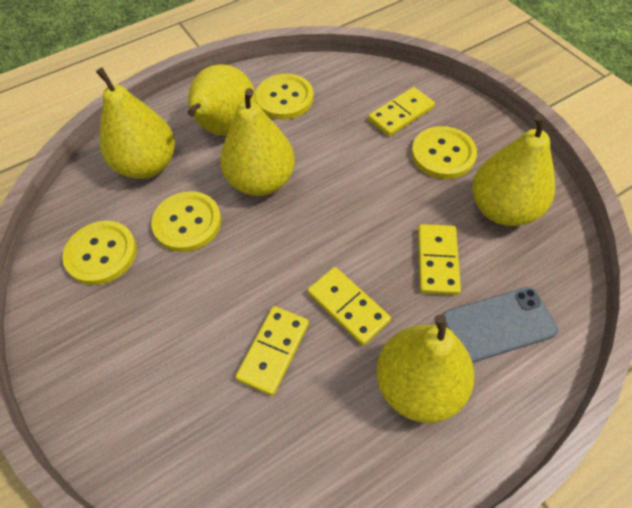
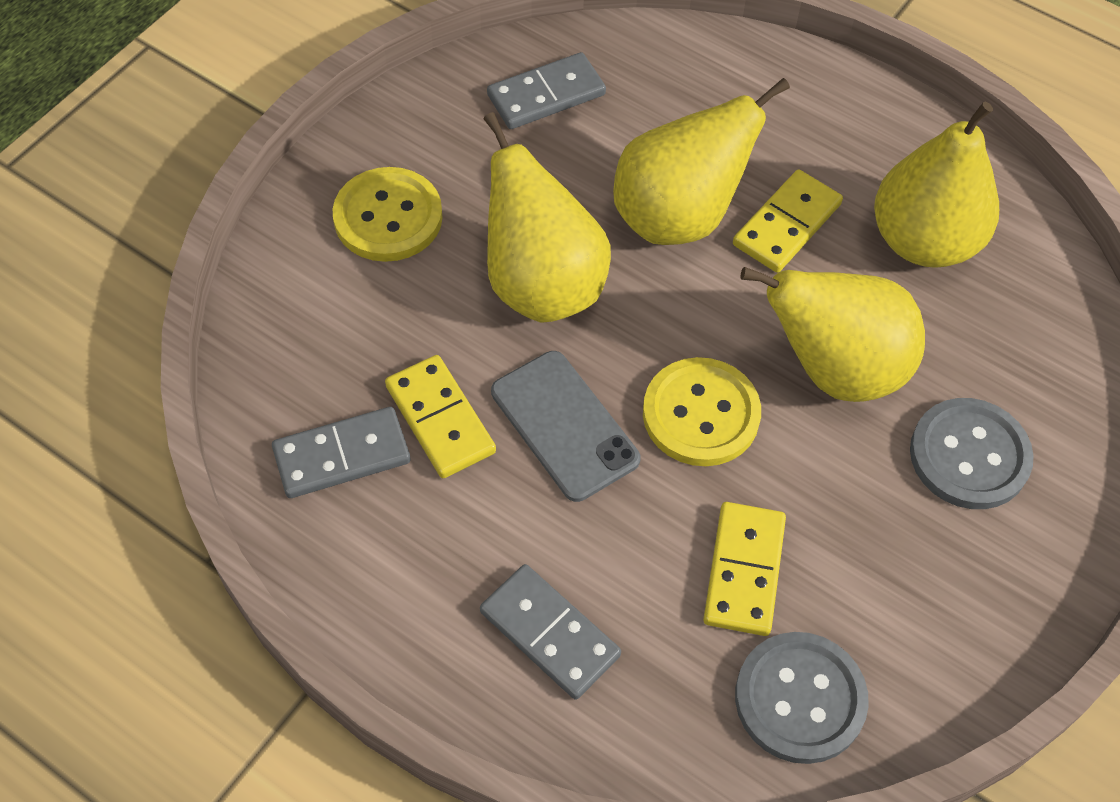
grey button: none = 0 -> [735,632,869,764] [910,398,1034,509] = 2
grey domino: none = 0 -> [272,407,410,498] [480,564,621,700] [487,52,606,129] = 3
yellow button: [62,221,137,285] [151,191,221,252] [255,74,314,119] [412,126,477,179] = 4 -> [333,167,443,262] [643,357,761,466] = 2
yellow domino: [235,306,309,396] [308,267,391,346] [368,87,435,136] [418,224,461,295] = 4 -> [385,355,496,478] [703,502,786,636] [733,169,843,273] = 3
yellow pear: [96,68,175,179] [187,64,257,136] [220,88,295,196] [376,314,475,423] [472,114,555,226] = 5 -> [484,112,611,323] [613,78,790,245] [740,267,925,402] [874,102,999,268] = 4

